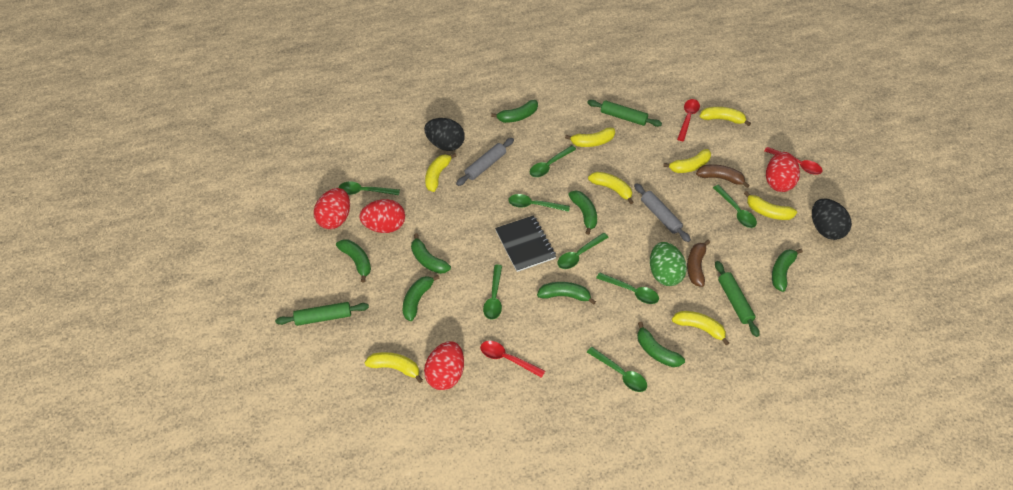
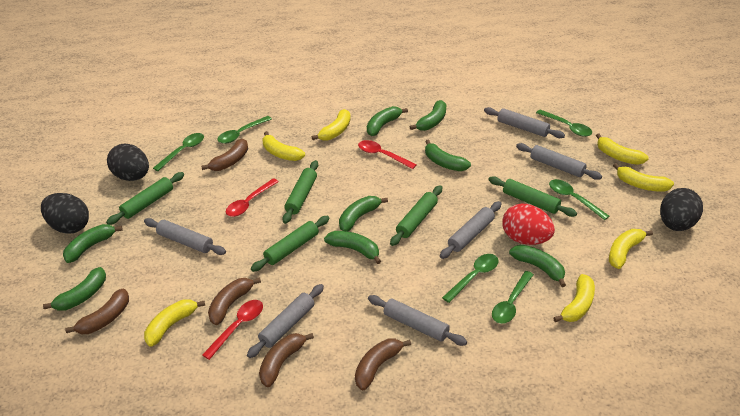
black egg: [424,118,465,151] [812,198,852,240] = 2 -> [41,193,89,234] [107,144,149,181] [660,188,703,231] = 3
black notebook: [495,215,556,272] = 1 -> none = 0
brown banana: [687,240,710,287] [696,164,750,188] = 2 -> [65,289,129,334] [201,139,248,171] [208,277,261,325] [259,333,314,387] [355,339,411,390] = 5
green egg: [650,242,687,286] = 1 -> none = 0
green rolling pin: [275,302,369,326] [587,100,662,127] [715,261,760,337] = 3 -> [106,172,184,225] [251,216,330,272] [282,160,318,224] [390,185,442,246] [488,176,577,217] = 5
green spoon: [339,181,400,195] [483,265,502,320] [508,194,570,212] [530,145,576,177] [557,233,609,269] [587,347,647,392] [596,272,659,304] [713,185,757,228] = 8 -> [153,133,204,171] [217,116,272,144] [442,254,498,303] [492,271,534,324] [536,109,592,137] [549,179,609,220] = 6
grey rolling pin: [456,138,514,186] [634,183,691,242] = 2 -> [144,218,226,255] [247,284,324,358] [368,295,467,346] [440,201,501,259] [484,107,565,138] [516,143,602,180] = 6
red egg: [314,188,350,229] [359,199,405,233] [424,341,464,390] [766,152,800,192] = 4 -> [502,203,555,245] = 1
yellow banana: [364,352,423,383] [425,153,456,192] [565,127,615,147] [588,172,634,204] [663,149,711,173] [672,311,729,345] [700,107,751,126] [744,191,797,220] = 8 -> [144,299,205,347] [263,131,305,161] [312,109,351,141] [553,274,595,322] [596,133,649,165] [609,229,653,269] [613,163,674,192] = 7

